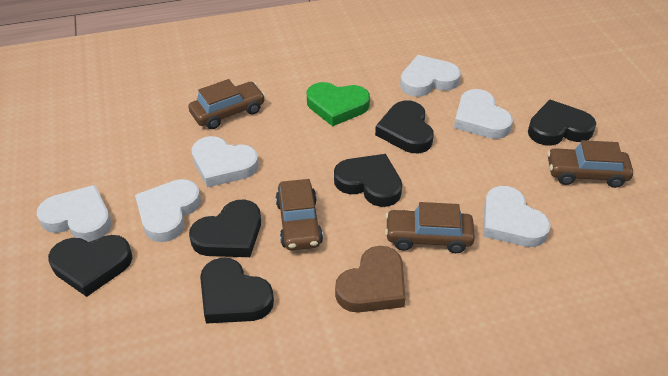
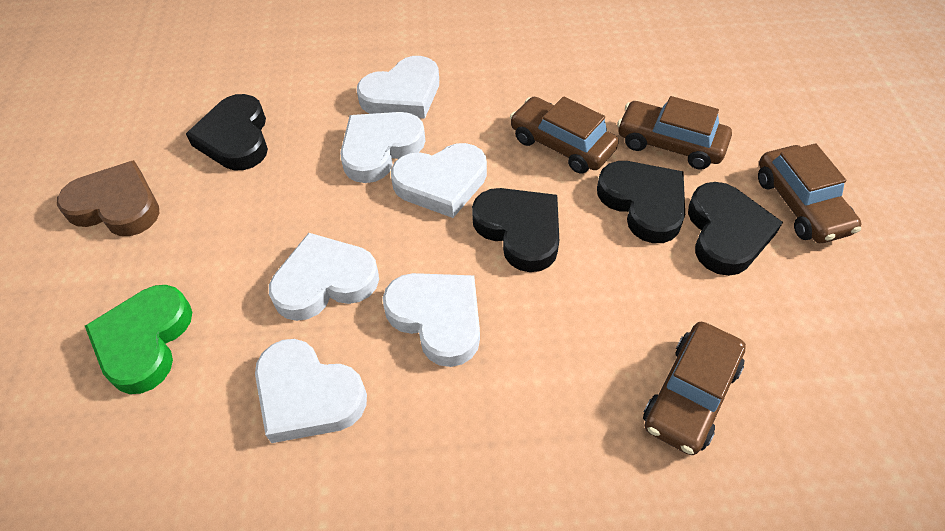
black heart: [48,235,132,297] [189,199,261,257] [200,258,274,324] [334,154,402,207] [375,100,434,153] [528,100,596,146] = 6 -> [186,94,268,170] [472,188,559,272] [597,161,685,243] [688,182,783,276] = 4

